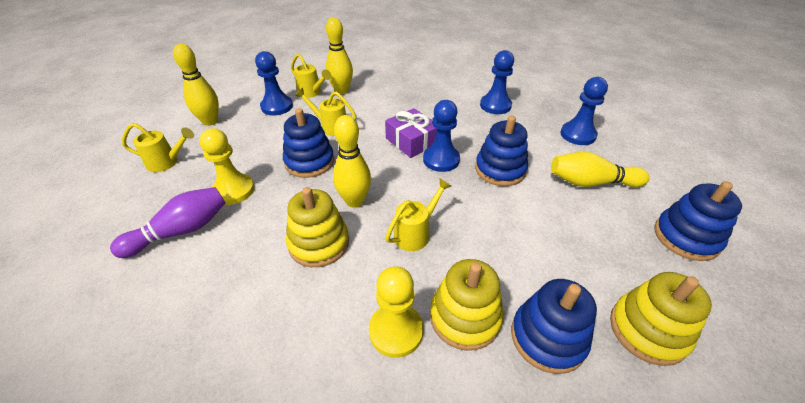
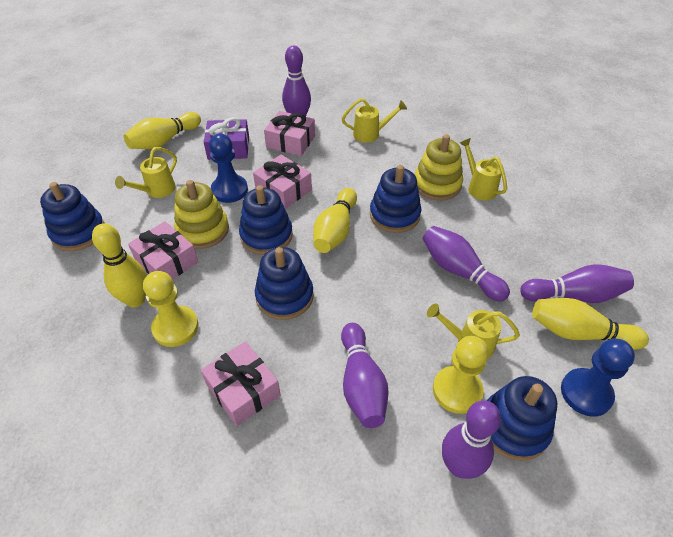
blue pawn: [255,51,293,115] [423,100,460,172] [480,50,514,114] [561,77,608,145] = 4 -> [209,134,248,203] [561,338,635,417] = 2
blue stacking toy: [283,108,334,178] [475,116,528,186] [511,279,597,374] [654,181,742,261] = 4 -> [40,182,104,251] [239,185,293,255] [255,247,314,320] [370,165,421,233] [487,376,557,461] = 5
pink gift: none = 0 -> [128,221,198,280] [201,341,280,426] [253,155,312,209] [264,111,315,156] = 4
purple bowling pin: [110,187,226,258] = 1 -> [282,46,311,117] [341,323,389,428] [423,226,510,302] [442,400,501,479] [520,264,634,303] = 5
yellow stacking toy: [286,187,349,267] [430,259,503,351] [610,272,712,366] = 3 -> [174,180,229,249] [415,134,463,201] = 2

